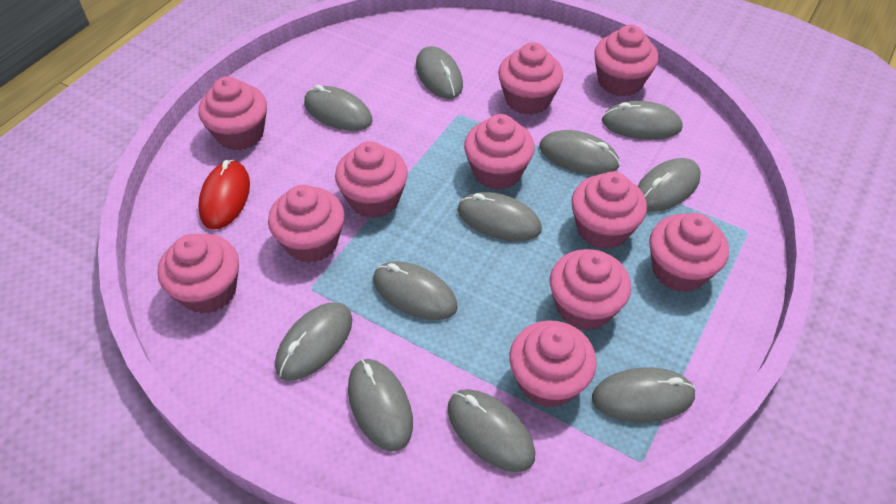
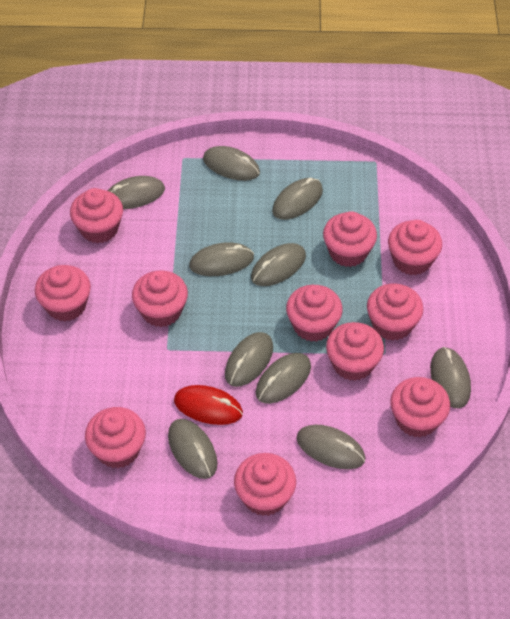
grey mouse: [275,303,352,381] [304,85,373,131] [348,359,413,452] [373,261,458,320] [416,46,463,99] [447,389,535,472] [458,192,542,241] [539,130,620,175] [592,367,696,422] [602,101,682,140] [637,158,701,212] = 11 -> [108,176,165,209] [168,419,217,479] [189,242,254,276] [203,146,260,181] [225,332,273,387] [251,243,306,286] [256,353,311,404] [272,178,323,220] [297,425,365,469] [430,347,471,408] = 10

